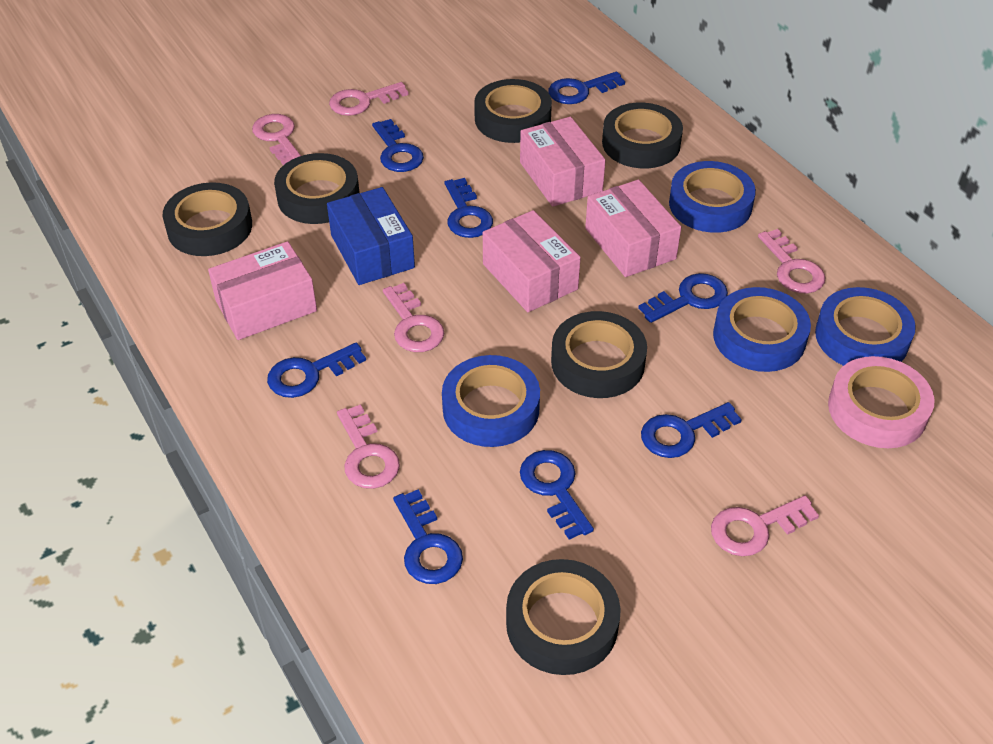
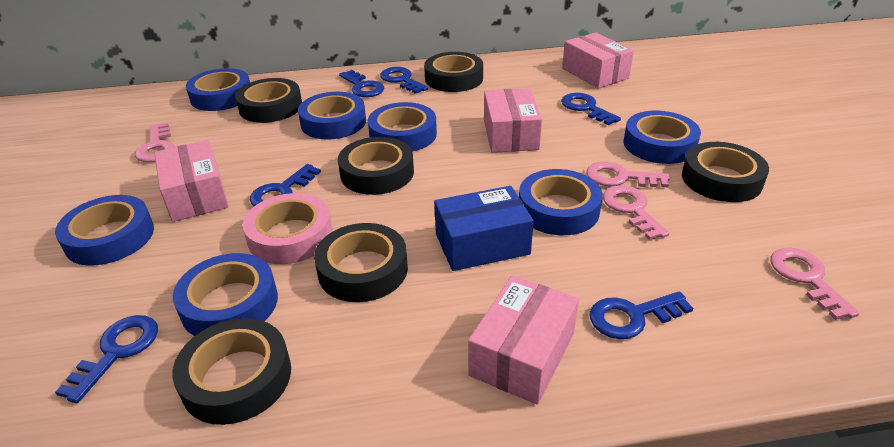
blue key: [267,342,366,398] [372,119,424,172] [393,489,463,584] [445,178,493,238] [520,450,594,540] [549,72,625,104] [638,273,728,323] [641,402,742,458] = 8 -> [55,315,158,403] [250,164,321,206] [339,70,384,97] [380,67,428,94] [561,93,621,125] [590,291,693,339] = 6
blue tape: [442,355,540,447] [669,161,756,233] [713,287,811,372] [815,287,916,366] = 4 -> [55,195,154,266] [173,253,278,336] [186,68,250,111] [298,92,366,139] [368,102,437,152] [519,169,603,235] [624,111,701,164] = 7
pink key: [252,114,301,165] [329,82,409,116] [337,404,400,489] [383,283,444,352] [711,495,819,556] [758,229,826,294] = 6 -> [135,123,175,162] [586,161,670,187] [603,185,670,240] [771,247,860,320] = 4

